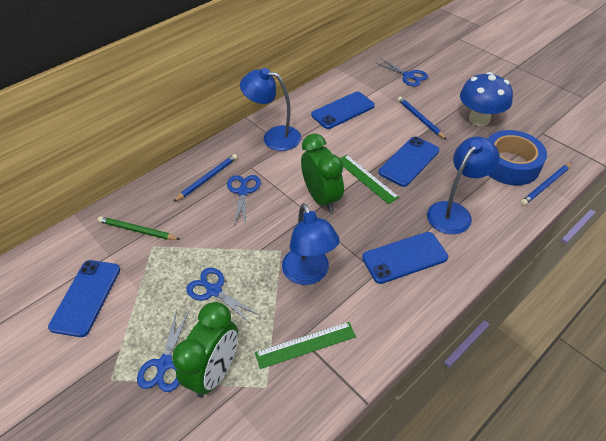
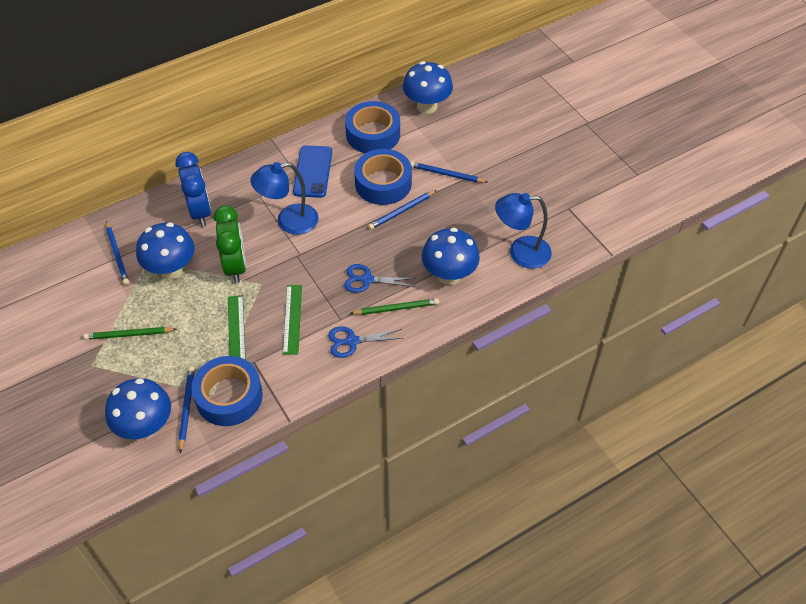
blue clock: none = 0 -> [175,152,211,227] = 1
blue lamp: [240,68,301,151] [282,203,340,285] [427,137,500,234] = 3 -> [250,162,319,235] [495,193,552,269] = 2
blue mushroom: [460,72,513,126] = 1 -> [105,378,171,440] [136,223,195,279] [403,61,453,114] [422,228,480,285] = 4
blue pencil: [173,154,238,202] [398,96,447,140] [521,163,572,206] = 3 -> [106,221,129,285] [179,367,195,453] [368,190,437,230] [410,162,488,183] = 4
blue phone: [48,260,120,337] [311,91,375,129] [362,232,448,284] [379,137,440,187] = 4 -> [293,145,332,198] = 1
blue scissors: [137,310,189,392] [187,268,259,324] [227,175,261,228] [376,59,428,86] = 4 -> [328,327,404,358] [344,264,416,293] = 2
blue tape: [488,130,547,185] = 1 -> [191,356,263,426] [345,101,400,153] [354,149,412,205] = 3
green clock: [172,302,238,397] [301,133,344,213] = 2 -> [214,205,246,283] = 1
green pencil: [98,216,180,240] = 1 -> [83,327,177,340] [349,298,439,315] = 2

